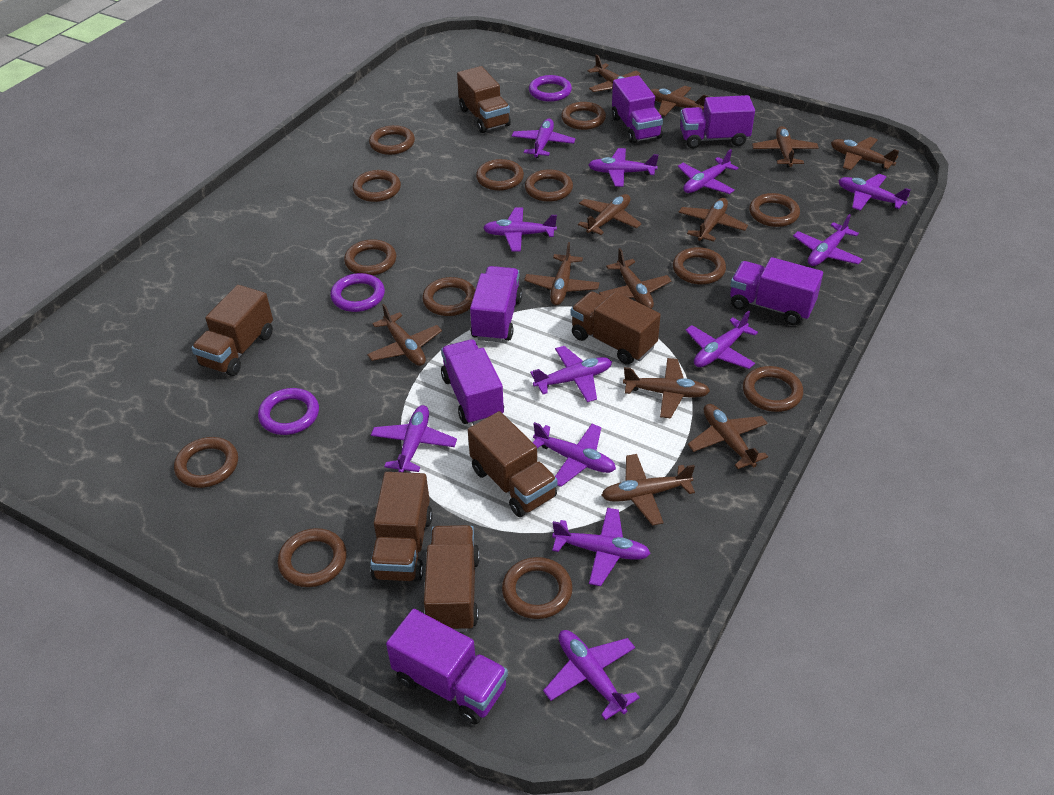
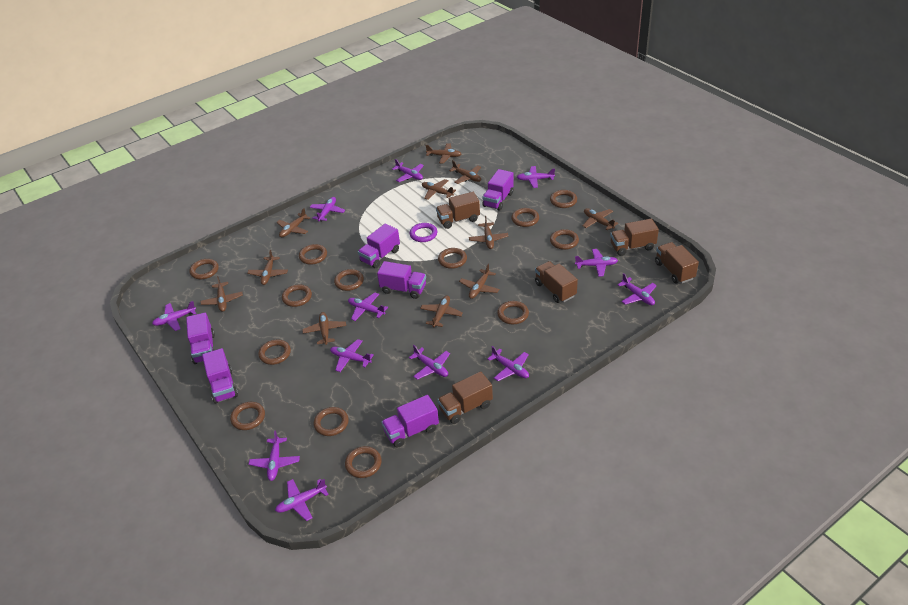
brown plane: [367,304,442,366] [524,242,600,305] [578,194,642,235] [588,54,641,92] [599,248,672,309] [601,454,695,526] [623,358,710,418] [651,86,708,116] [678,198,748,241] [688,404,768,469] [752,126,819,167] [831,137,899,170] = 12 -> [200,276,243,312] [247,250,288,285] [276,208,310,237] [302,312,346,345] [420,296,463,327] [422,179,456,200] [426,143,461,164] [449,160,481,184] [459,264,499,299] [469,216,508,249] [583,208,618,231] = 11
brown truck: [191,285,273,376] [370,472,433,582] [424,525,480,632] [457,66,511,133] [468,411,557,517] [570,291,661,365] = 6 -> [436,192,480,229] [437,371,493,424] [535,261,578,303] [610,219,659,256] [655,242,699,284] = 5
purple ring: [258,388,319,435] [331,273,385,312] [529,75,572,102] = 3 -> [410,223,437,242] = 1

